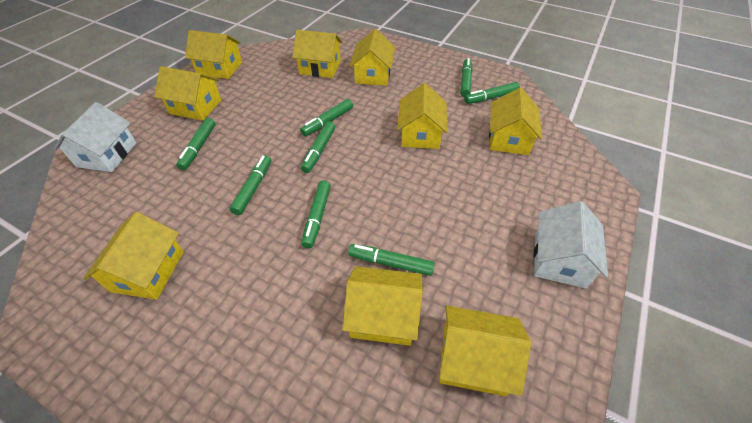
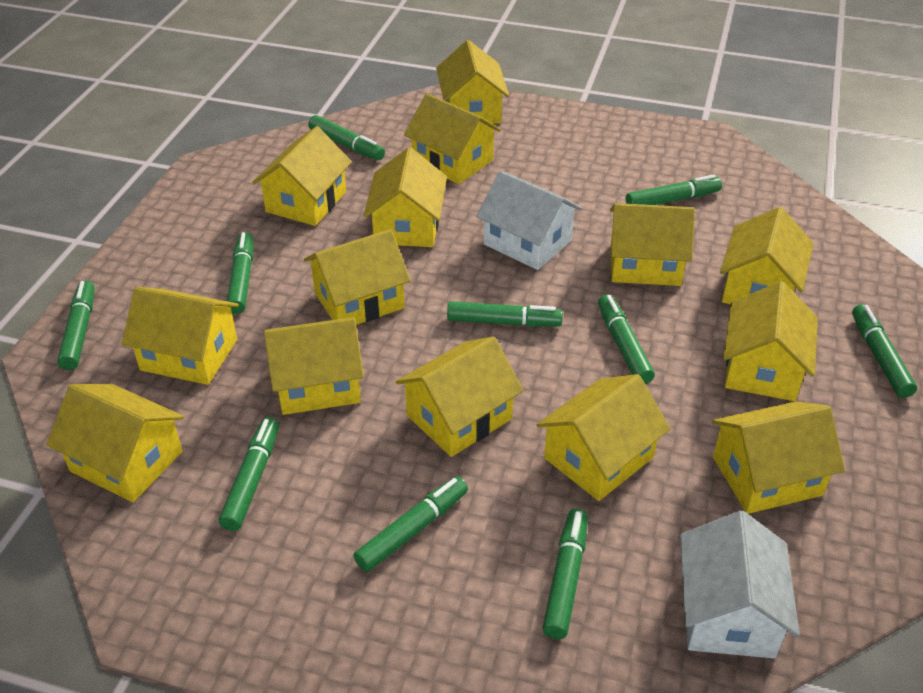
green marker: [176,118,216,170] [230,155,272,215] [300,99,353,136] [301,122,335,173] [301,180,331,248] [348,244,435,276] [460,58,472,97] [464,82,520,104] = 8 -> [57,281,94,370] [219,417,279,531] [227,232,253,314] [308,115,385,160] [353,476,468,572] [447,302,563,327] [542,508,588,639] [598,294,655,384] [626,175,722,205] [852,304,917,398] = 10
yellow house: [83,212,184,300] [155,66,221,121] [185,30,242,79] [292,30,342,78] [342,266,423,346] [350,29,395,86] [397,83,448,149] [439,305,531,396] [489,87,542,155] = 9 -> [46,384,184,502] [122,287,239,385] [252,126,352,226] [264,317,364,415] [304,229,411,325] [364,147,447,247] [396,336,524,457] [404,93,501,184] [436,40,509,124] [537,374,670,501] [610,203,695,286] [712,401,845,514] [720,207,814,304] [723,281,818,401] = 14

